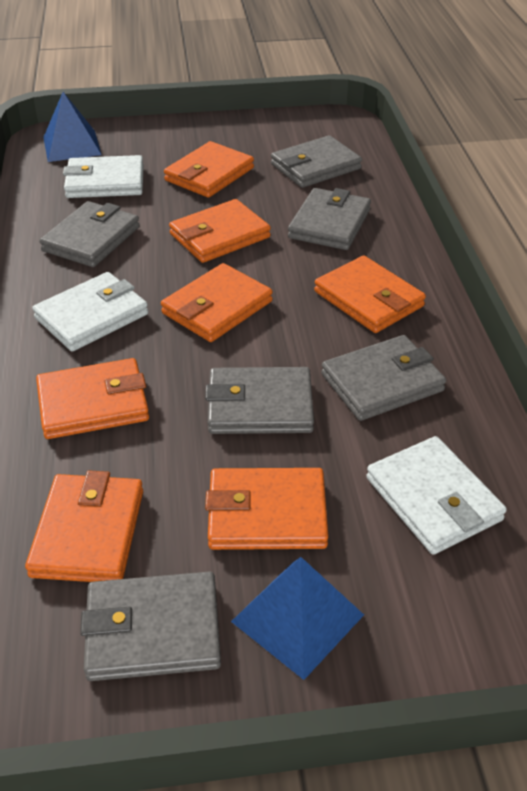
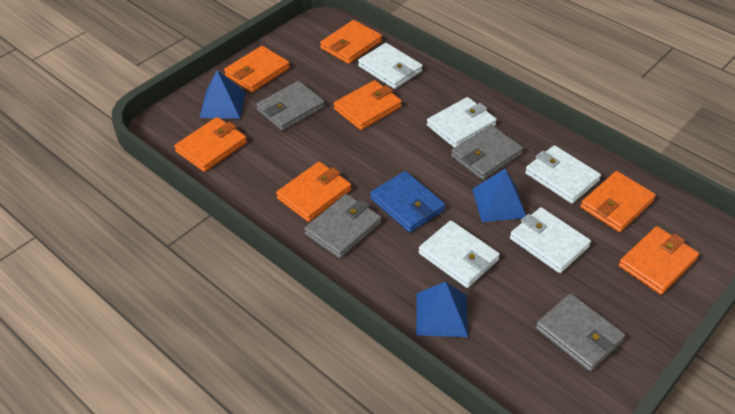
blue pyramid: [43,92,102,162] [231,557,364,680] = 2 -> [200,70,245,119] [416,282,468,337] [472,169,526,222] = 3
blue wallet: none = 0 -> [370,171,445,233] = 1
grey wallet: [39,201,140,267] [80,571,221,681] [205,367,314,434] [271,135,362,188] [288,188,371,250] [321,335,446,421] = 6 -> [256,81,325,131] [304,194,381,258] [451,125,523,180] [536,293,625,372] = 4
white wallet: [32,272,148,351] [63,155,144,198] [366,436,507,555] = 3 -> [358,43,423,89] [419,220,500,288] [427,97,497,148] [510,207,591,273] [525,145,601,204] = 5

